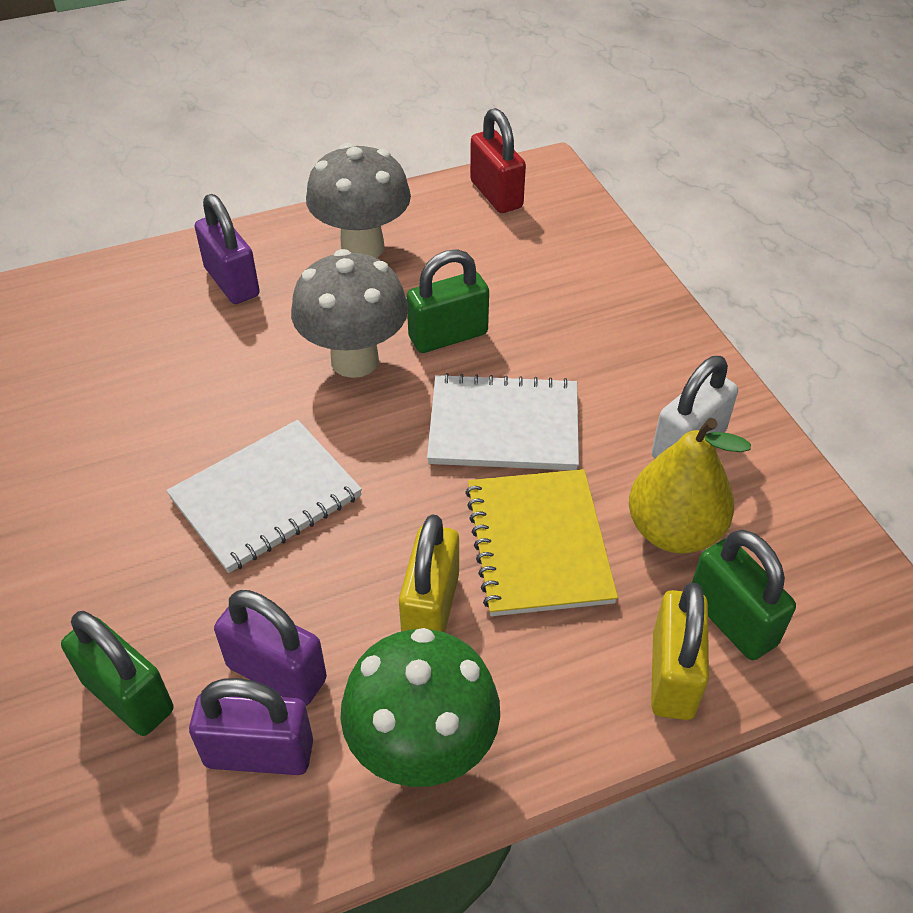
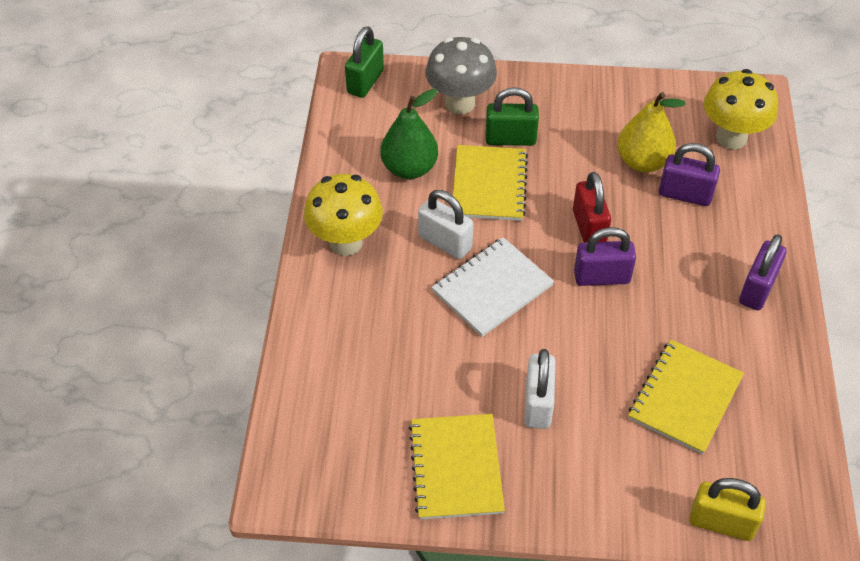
green mushroom: [340,628,500,787] = 1 -> none = 0
green padlock: [61,611,173,736] [406,249,489,353] [692,530,796,660] = 3 -> [345,26,384,98] [486,87,539,146] = 2
green pear: none = 0 -> [380,89,438,179] = 1
grey mushroom: [291,249,408,378] [306,143,411,258] = 2 -> [425,37,497,114] = 1
white notebook: [166,420,362,573] [427,373,579,470] = 2 -> [432,237,554,337] = 1
white padlock: [652,356,738,458] = 1 -> [418,190,473,259] [524,349,555,429] = 2
yellow mushroom: none = 0 -> [304,174,383,256] [704,69,778,150] = 2
yellow notebook: [465,469,618,616] = 1 -> [409,414,505,520] [453,145,528,221] [628,340,744,455] = 3
yellow padlock: [399,515,459,632] [651,583,709,720] = 2 -> [689,478,766,541] = 1

